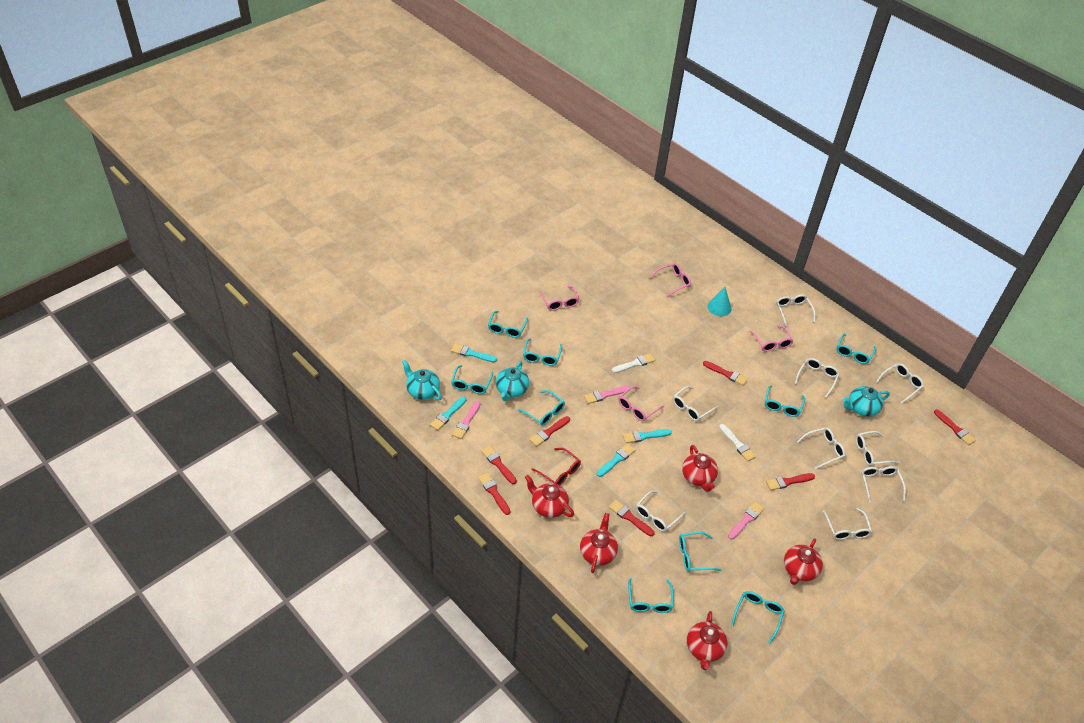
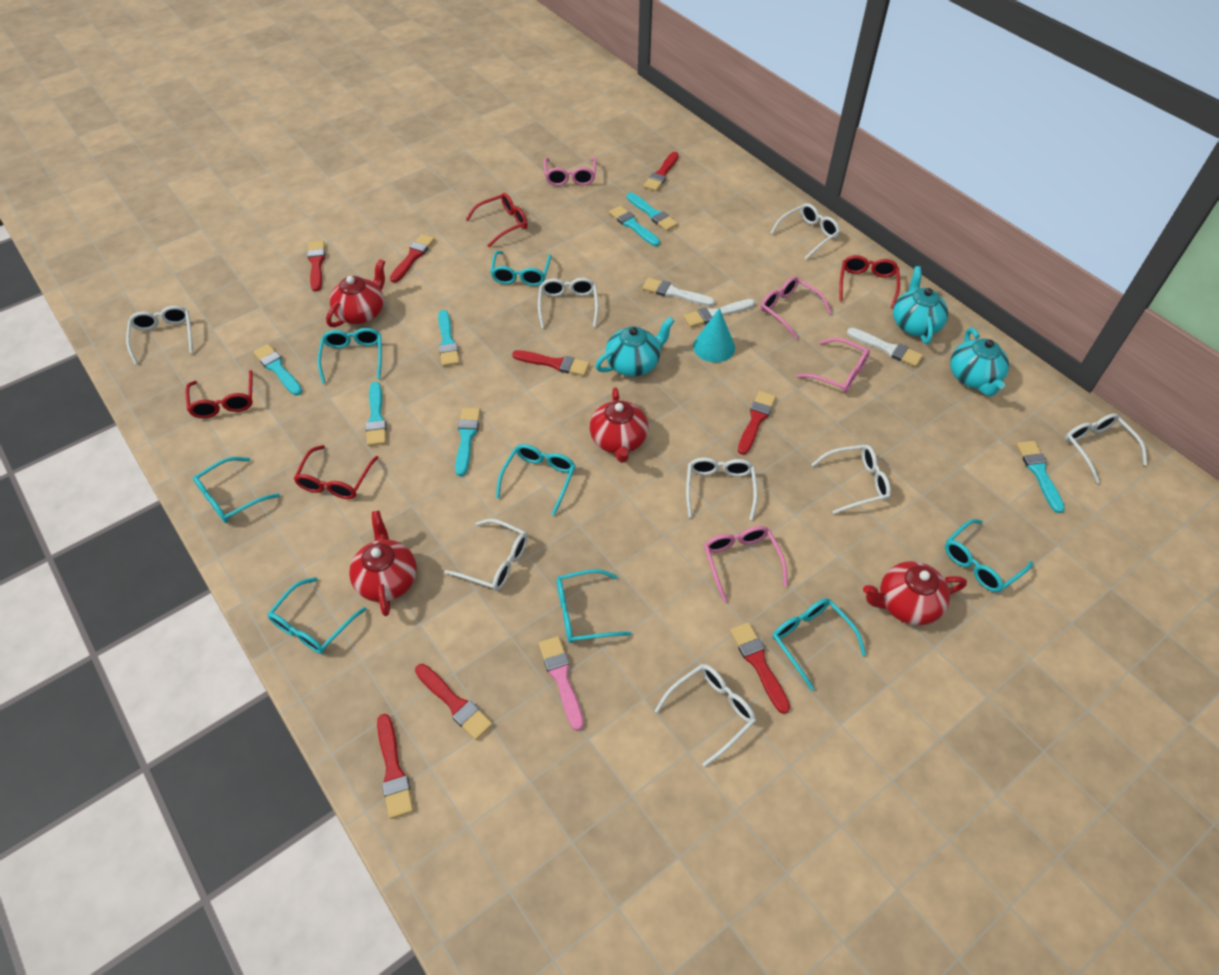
pink brush: [452,401,480,439] [584,386,630,404] [728,502,764,540] = 3 -> [539,636,584,731] = 1
red brush: [478,473,511,515] [481,446,517,484] [529,416,570,446] [609,500,655,536] [703,361,748,386] [766,473,815,490] [934,410,976,445] = 7 -> [307,240,325,291] [377,714,414,819] [390,234,435,283] [415,664,493,740] [512,350,590,376] [644,152,679,191] [730,622,790,714] [738,391,776,455] = 8
red glasses: [531,448,581,486] = 1 -> [185,370,253,418] [294,445,379,499] [465,193,528,247] [839,255,900,308] = 4
red teapot: [525,475,574,518] [580,513,618,573] [682,445,718,492] [687,611,727,670] [784,538,823,585] = 5 -> [326,259,385,327] [349,511,417,616] [590,387,648,463] [863,561,967,625] = 4
turquoise brush: [430,397,467,430] [451,344,497,362] [597,443,636,477] [623,429,672,443] = 4 -> [253,344,302,396] [366,382,386,446] [438,310,460,366] [455,408,481,476] [609,206,660,246] [627,193,678,231] [1016,441,1065,513] = 7
turquoise glasses: [451,365,493,394] [488,311,528,338] [518,390,565,426] [523,339,562,366] [628,578,673,613] [679,532,721,572] [731,591,785,644] [765,385,805,417] [836,334,877,364] = 9 -> [193,457,280,523] [268,577,367,654] [317,328,382,383] [490,251,551,286] [496,444,576,516] [557,569,632,643] [772,598,866,691] [945,519,1033,592] = 8
white brush: [612,353,655,373] [719,424,756,462] = 2 -> [642,278,715,306] [684,299,755,327] [847,328,923,367] = 3
white glasses: [636,491,686,532] [673,386,718,421] [776,295,816,326] [795,358,840,398] [797,427,845,469] [822,508,872,540] [856,431,899,466] [861,466,906,503] [876,363,924,403] = 9 -> [126,306,193,365] [444,519,528,591] [538,278,598,328] [655,664,756,767] [686,458,757,520] [770,203,840,259] [811,445,891,514] [1065,413,1147,483] = 8

